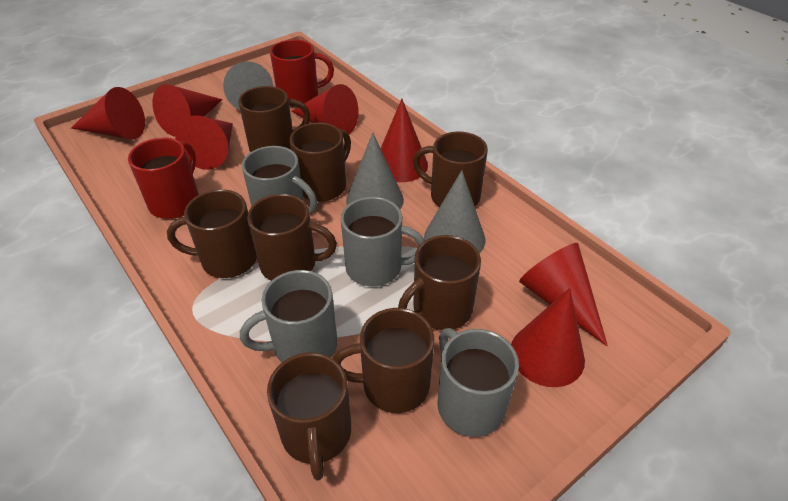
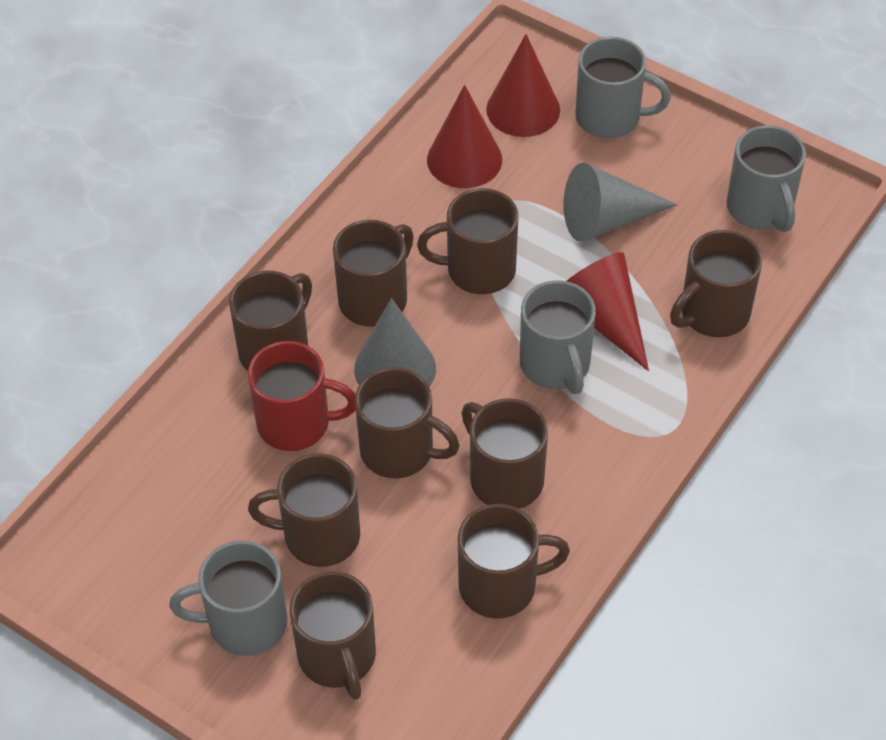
brown mug: [167,189,257,278] [238,86,310,152] [247,194,337,281] [267,352,351,481] [290,122,351,202] [333,308,434,413] [398,235,481,330] [413,131,488,207] = 8 -> [229,271,312,371] [248,453,360,567] [290,571,376,700] [333,220,414,327] [355,367,460,478] [417,188,519,294] [458,504,570,619] [462,398,548,509] [670,230,762,337] = 9
grey cone: [223,61,273,110] [346,133,404,209] [424,170,485,253] = 3 -> [354,298,436,387] [564,163,678,242] = 2
red cone: [71,87,145,139] [152,84,223,136] [175,115,233,170] [291,84,359,134] [381,99,428,182] [511,288,585,387] [519,243,608,346] = 7 -> [427,85,502,188] [486,34,560,137] [567,252,649,371] = 3
red mug: [128,138,199,219] [270,39,334,107] = 2 -> [248,341,356,451] = 1

